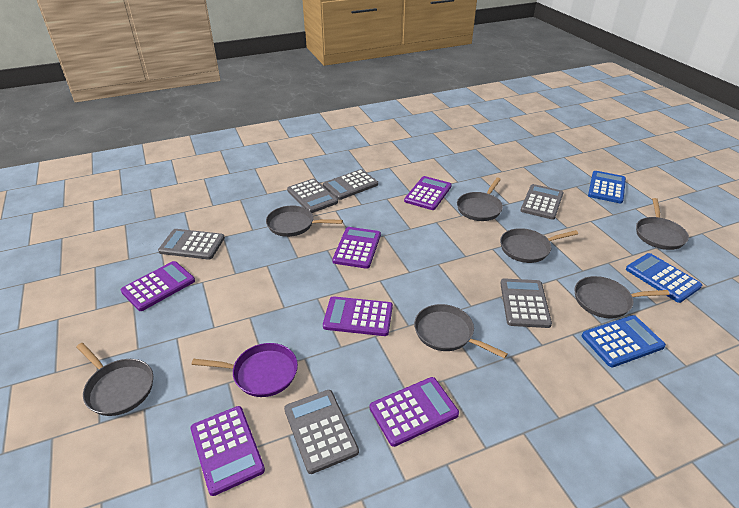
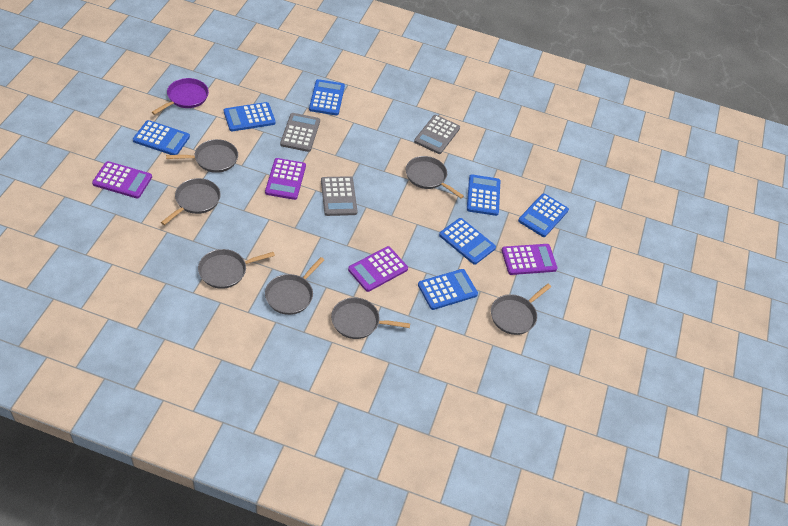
blue calculator: [582,315,666,367] [588,171,626,204] [626,253,702,303] = 3 -> [133,120,190,155] [224,102,276,131] [309,79,345,115] [418,269,478,310] [439,218,496,265] [467,174,500,216] [518,193,569,237] = 7
grey calculator: [158,229,225,260] [284,390,359,474] [287,179,338,213] [323,169,378,200] [500,278,552,328] [520,184,564,220] = 6 -> [280,113,320,152] [321,176,357,216] [414,115,460,154] = 3
purple calculator: [121,261,195,311] [190,406,265,496] [323,296,393,336] [332,227,381,269] [370,377,459,447] [404,176,452,210] = 6 -> [92,161,152,198] [265,158,306,200] [348,246,408,292] [502,244,557,275] = 4

